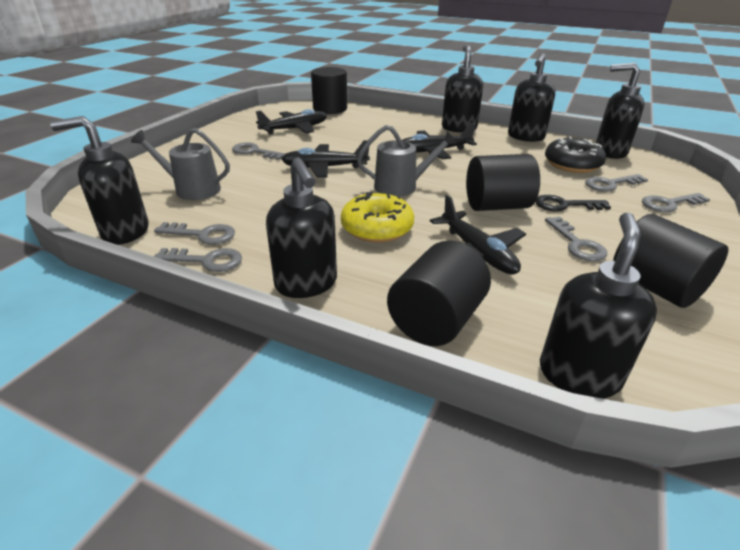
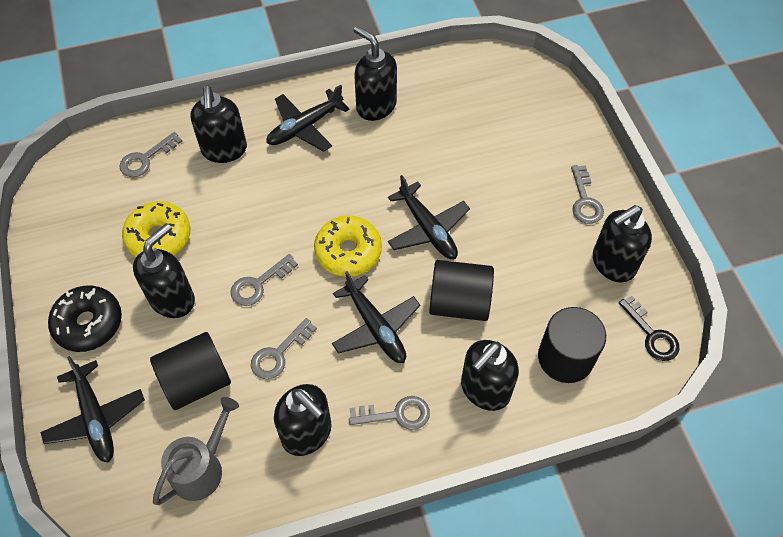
black cylinder: [311,67,347,114] [387,240,491,346] [466,154,540,211] [613,214,728,308] = 4 -> [150,332,231,410] [429,260,494,321] [538,307,606,383] = 3
grey key: [154,222,235,245] [154,248,242,272] [232,142,286,160] [545,217,607,261] [585,174,648,192] [642,193,710,212] = 6 -> [120,132,182,177] [230,254,298,306] [251,318,317,379] [349,396,430,430] [571,165,604,224] = 5
grey watering can: [131,128,230,200] [357,125,457,196] = 2 -> [153,397,239,505] = 1
yellow donut: [341,192,414,243] = 1 -> [122,201,190,257] [314,215,382,277] = 2

